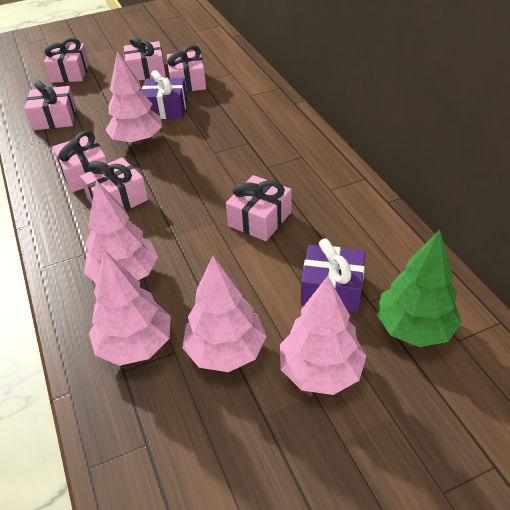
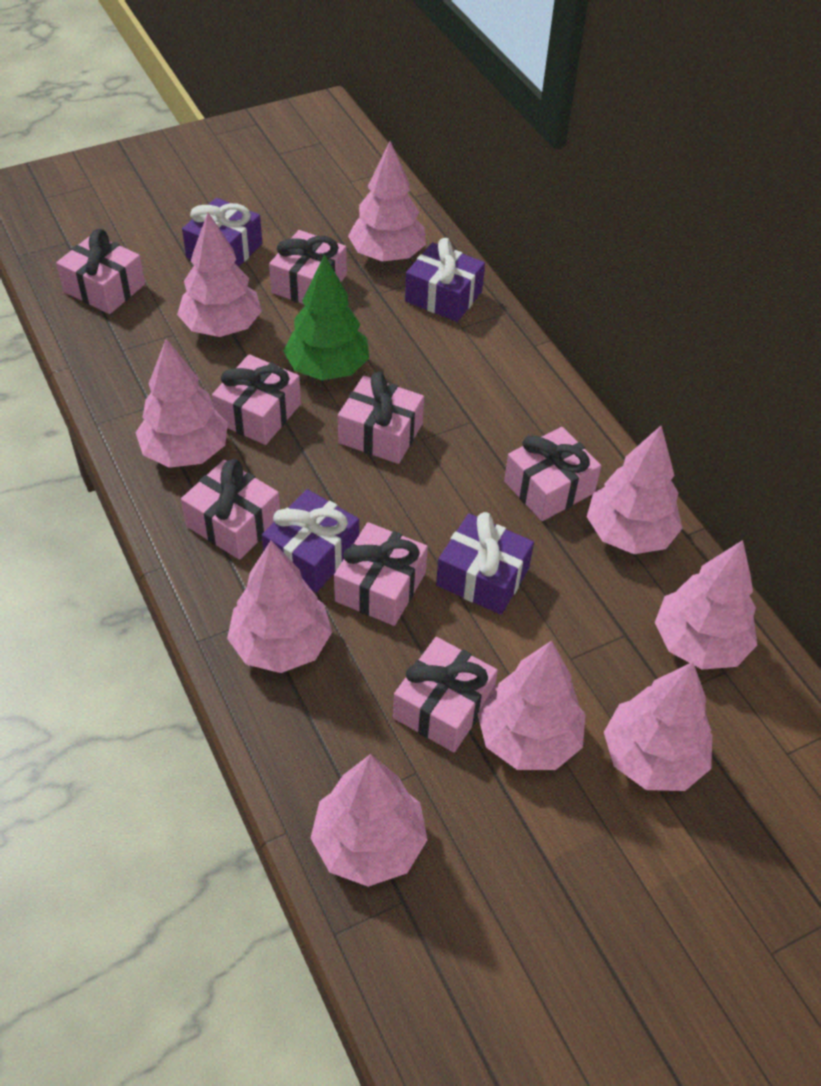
pink gift: [25,80,76,130] [44,38,89,83] [53,131,108,192] [80,157,148,211] [124,36,166,81] [167,45,206,92] [226,175,292,241] = 7 -> [56,229,145,314] [181,459,280,560] [212,354,301,445] [269,230,347,304] [334,522,428,626] [338,372,424,464] [393,637,498,752] [504,427,601,521] = 8
pink tree: [84,180,158,283] [89,250,171,366] [105,51,162,144] [182,256,266,372] [280,276,366,395] = 5 -> [135,339,228,468] [177,212,262,337] [227,540,332,673] [311,754,428,887] [348,141,426,261] [478,641,586,770] [587,426,682,554] [604,662,712,791] [655,540,757,670] = 9
purple gift: [141,70,187,119] [301,239,365,312] = 2 -> [182,198,262,267] [262,489,359,592] [405,238,485,322] [436,512,534,615] = 4

